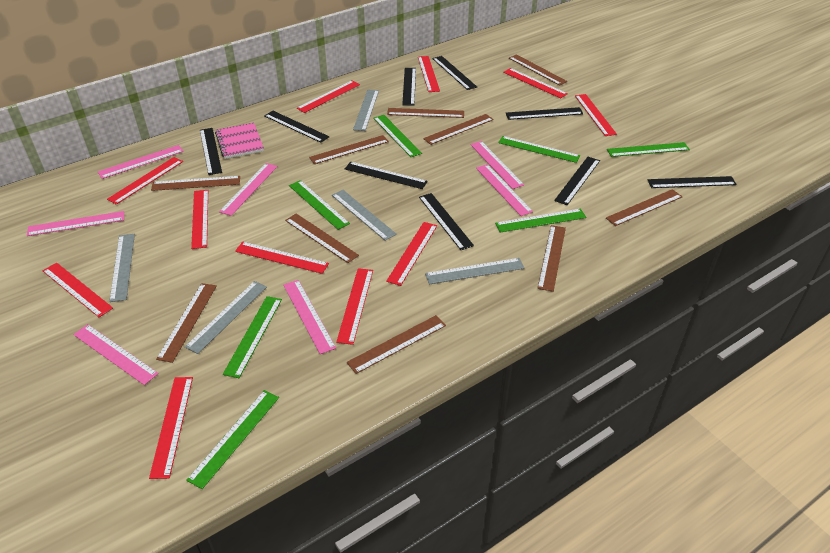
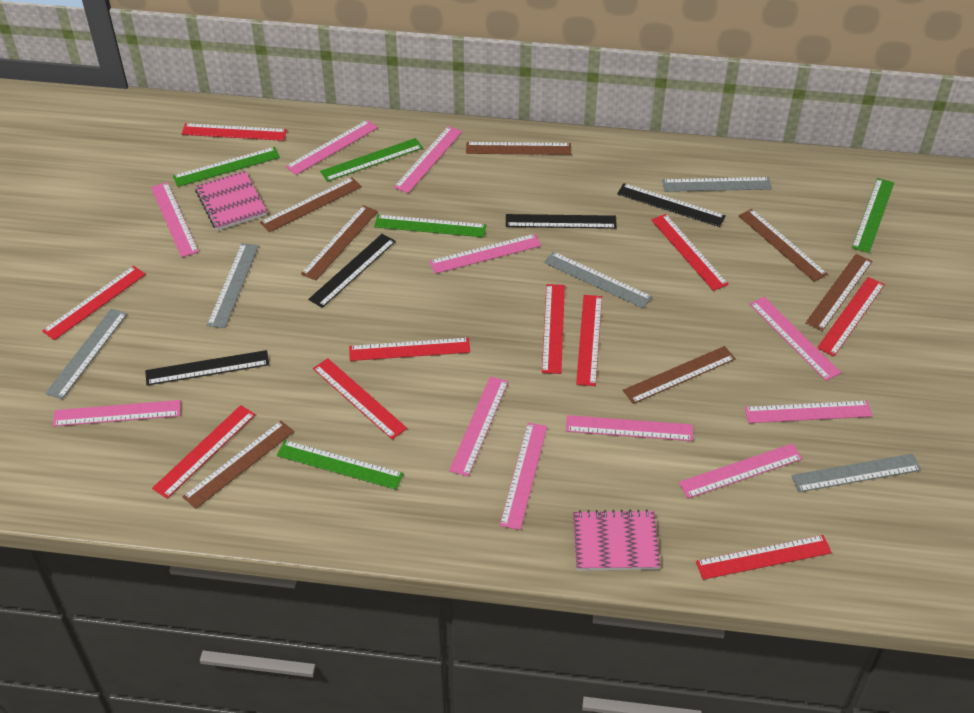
black ruler: [200,128,222,175] [264,111,329,143] [345,162,428,189] [402,68,416,106] [419,193,474,250] [432,56,477,90] [506,107,583,120] [554,157,600,205] [648,176,737,188] = 9 -> [145,350,269,385] [308,234,396,308] [506,214,617,229] [617,183,726,227] = 4
brown ruler: [151,176,240,191] [156,283,217,363] [285,214,359,263] [309,135,389,164] [347,315,446,374] [387,108,464,118] [423,114,494,145] [509,54,567,86] [537,225,566,292] [606,189,683,226] = 10 -> [182,420,294,509] [260,177,362,232] [301,205,378,281] [466,142,571,155] [623,346,736,404] [739,209,828,282] [805,254,872,331] = 7
green ruler: [186,390,279,489] [223,296,282,378] [289,180,350,230] [373,115,422,157] [495,209,586,233] [498,136,580,163] [607,142,690,157] = 7 -> [173,147,280,187] [277,440,404,490] [320,138,423,182] [374,215,486,237] [852,178,894,253] = 5
pink notebook: [215,123,264,159] = 1 -> [195,171,267,231] [573,509,660,571] = 2
pink ruler: [27,211,124,236] [73,324,159,385] [98,145,184,179] [219,163,277,216] [283,280,336,354] [470,141,524,189] [476,164,533,216] = 7 -> [53,400,181,427] [151,182,199,257] [286,120,378,175] [394,126,462,193] [429,234,541,274] [449,376,509,476] [500,423,547,530] [566,415,693,441] [678,444,803,498] [745,400,872,423] [750,297,841,381] = 11
red ruler: [43,263,113,317] [107,157,183,205] [149,377,193,479] [191,190,208,249] [235,242,329,274] [297,80,360,113] [336,268,373,345] [386,222,437,286] [418,56,440,92] [503,68,568,98] [575,94,617,136] = 11 -> [42,266,146,340] [152,405,256,499] [181,123,287,141] [313,358,407,439] [349,338,470,361] [542,284,565,374] [576,295,602,386] [651,214,729,291] [696,535,832,580] [817,277,885,356] = 10

